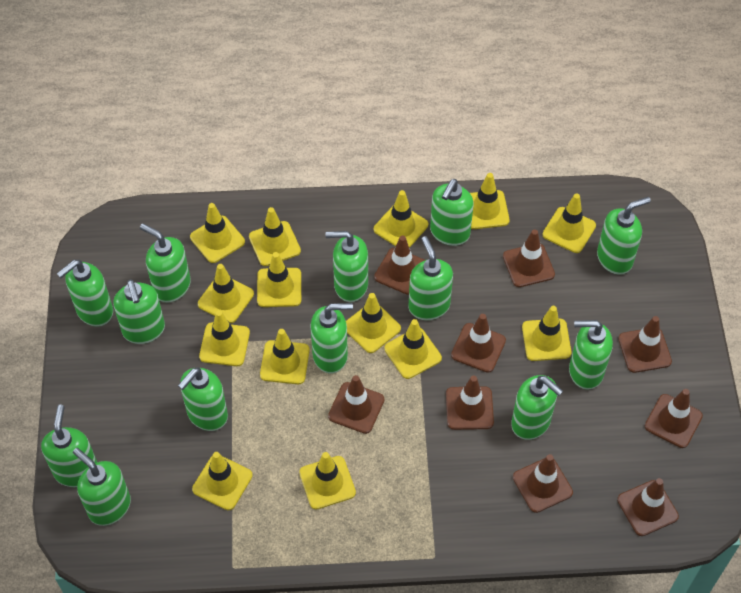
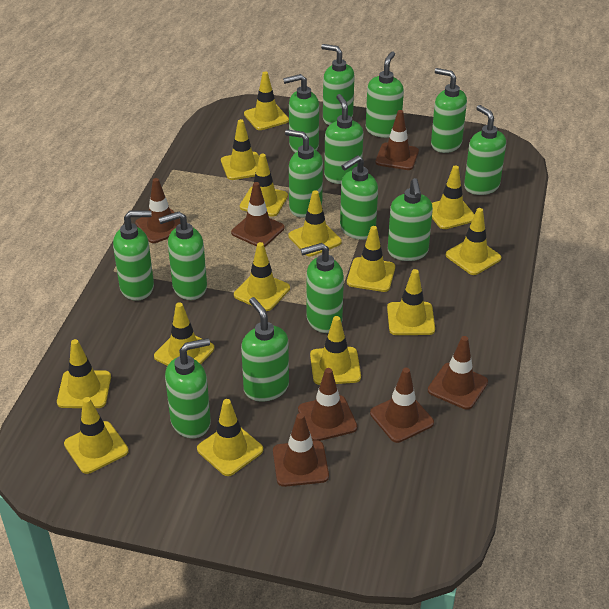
brown traffic cone: [328,375,385,434] [374,235,425,295] [446,376,494,430] [451,314,506,373] [503,229,555,287] [513,454,573,513] [617,478,679,536] [618,316,672,373] [645,389,703,448] = 9 -> [135,178,180,243] [231,182,284,247] [273,413,329,487] [298,368,357,441] [370,368,434,443] [376,110,419,170] [428,336,488,410] = 7
green soap dispenser: [41,405,97,487] [57,260,113,327] [73,448,131,526] [113,279,165,344] [140,223,191,303] [178,367,228,431] [311,303,353,374] [326,231,368,302] [408,236,453,320] [430,179,474,246] [511,375,563,440] [569,320,613,390] [597,197,651,275] = 13 -> [113,211,154,301] [159,212,207,300] [165,338,211,438] [241,297,289,402] [283,74,319,153] [285,129,323,218] [301,243,344,333] [321,44,355,125] [324,94,364,184] [340,155,378,240] [366,51,404,138] [388,178,433,261] [431,68,467,153] [464,105,506,195] = 14

